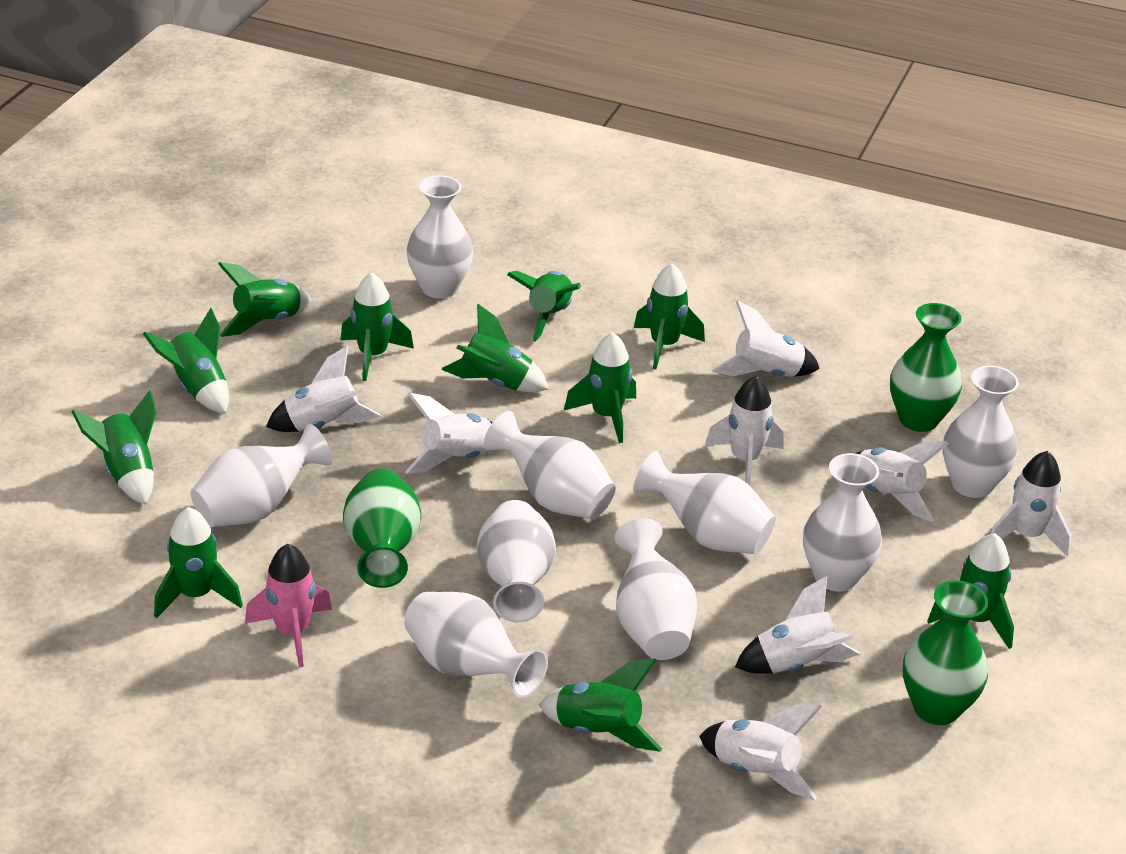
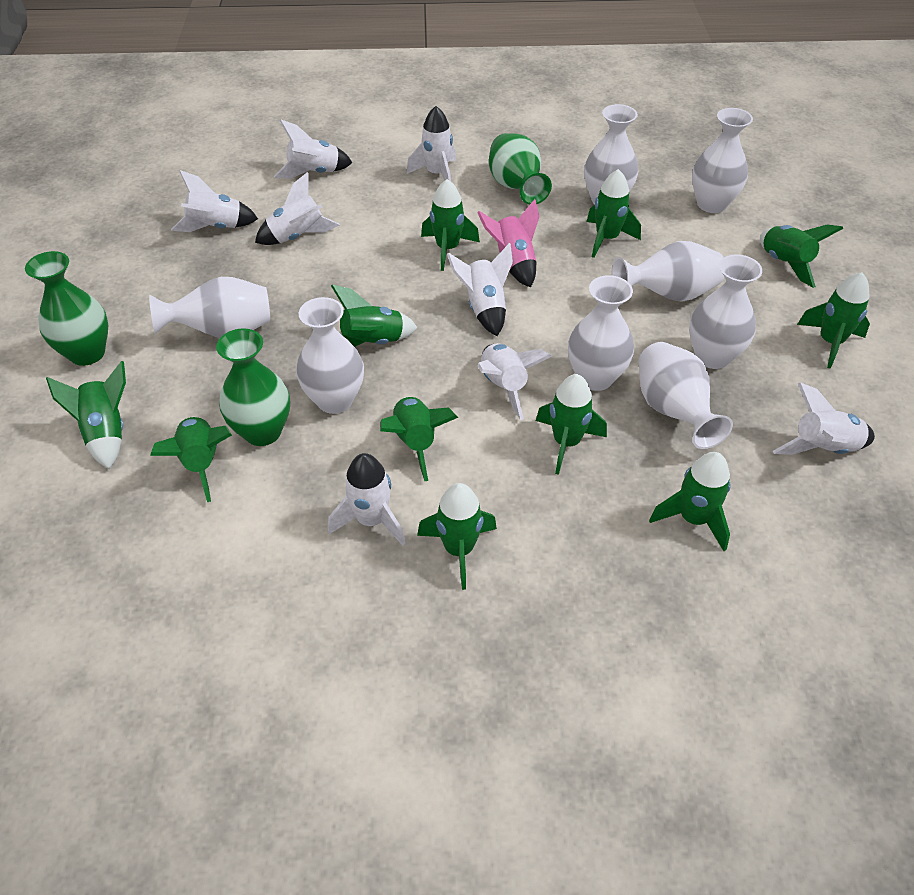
white vase: [191,424,332,527] [404,592,548,698] [407,175,473,298] [477,500,556,622] [484,411,615,519] [614,518,697,660] [633,451,776,554] [803,453,882,591] [943,366,1019,498] = 9 -> [149,277,270,338] [296,297,364,414] [568,275,634,391] [584,104,638,205] [611,241,724,301] [639,342,733,449] [689,254,763,369] [692,108,753,213] = 8

